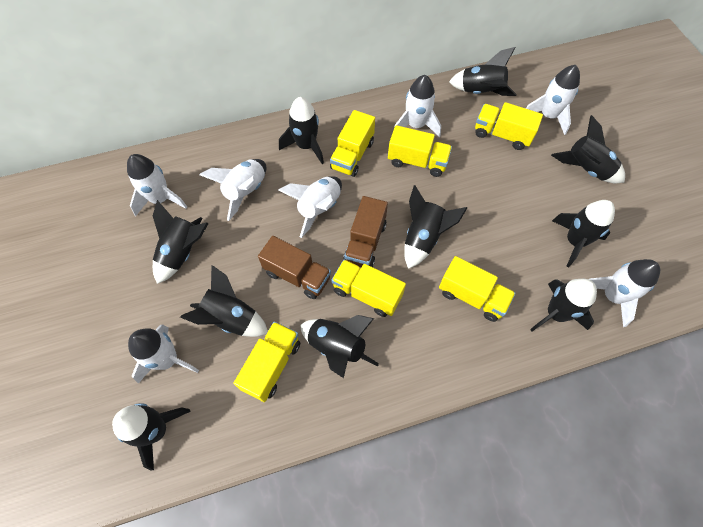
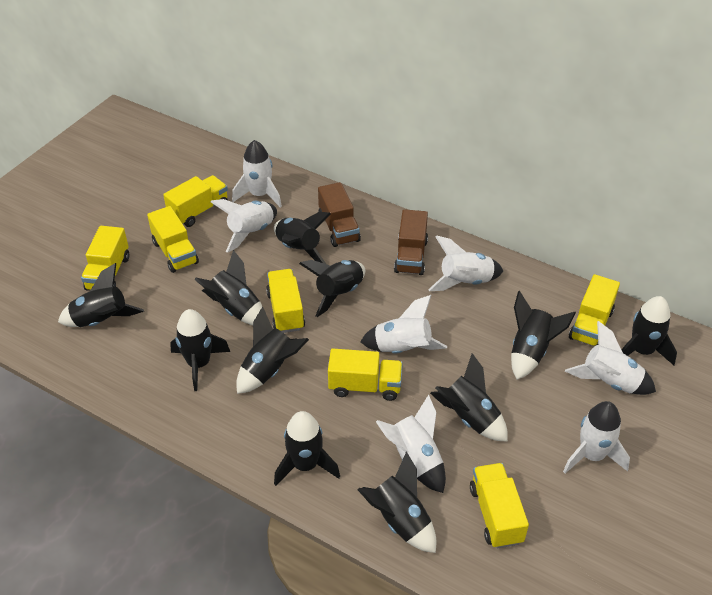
black rocket: [112,403,191,470] [153,200,209,284] [180,265,268,337] [279,97,324,164] [300,315,379,378] [404,185,467,269] [449,47,517,96] [530,279,597,331] [551,115,625,183] [552,200,615,267] = 10 -> [58,263,144,327] [170,309,230,391] [194,250,262,325] [236,307,309,394] [274,212,331,264] [274,411,340,486] [299,260,365,317] [357,451,436,553] [430,353,508,442] [511,291,576,380] [621,296,677,365] = 11
yellow truck: [234,322,300,402] [330,110,375,177] [331,260,406,317] [388,125,452,177] [439,256,516,322] [475,102,543,150] = 6 -> [81,226,129,291] [147,206,199,273] [163,175,228,227] [266,269,305,333] [328,348,403,401] [470,463,529,548] [569,274,620,346] = 7

